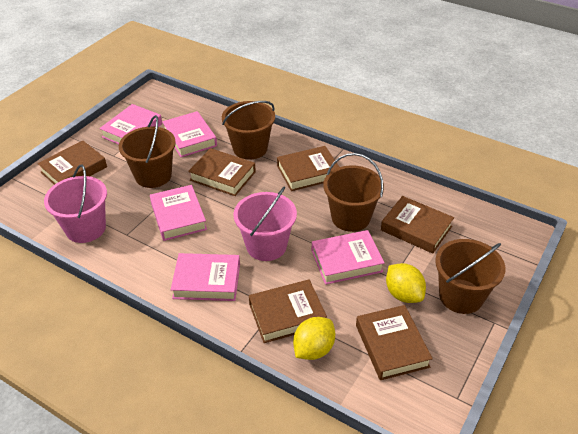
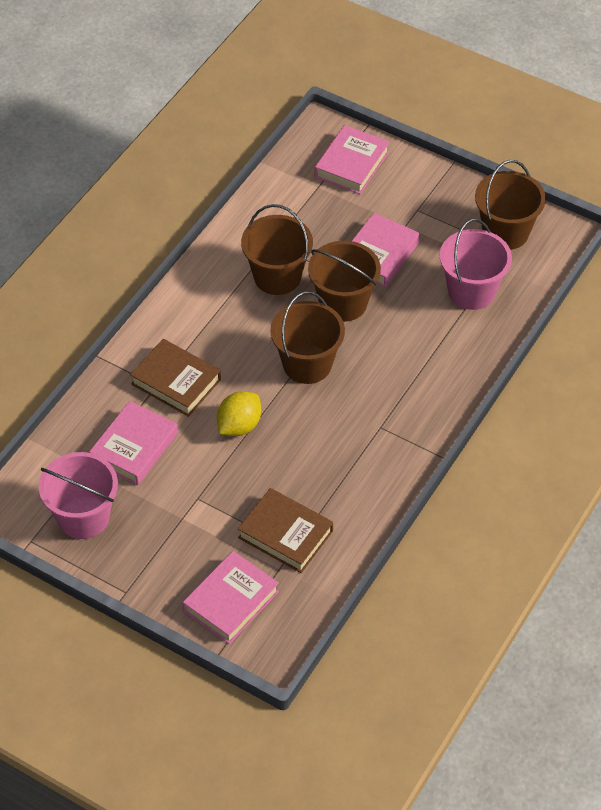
brown book: [37,140,107,185] [188,148,256,196] [249,279,327,343] [277,146,339,191] [356,305,433,380] [381,196,454,254] = 6 -> [130,339,221,417] [238,488,333,573] = 2
pink book: [99,104,162,144] [150,185,207,241] [162,111,217,157] [171,253,240,301] [311,230,385,285] = 5 -> [89,401,178,485] [183,551,279,644] [315,125,390,194] [352,213,420,287] = 4
yellow lemon: [293,317,335,360] [386,263,426,303] = 2 -> [217,391,261,436] = 1

